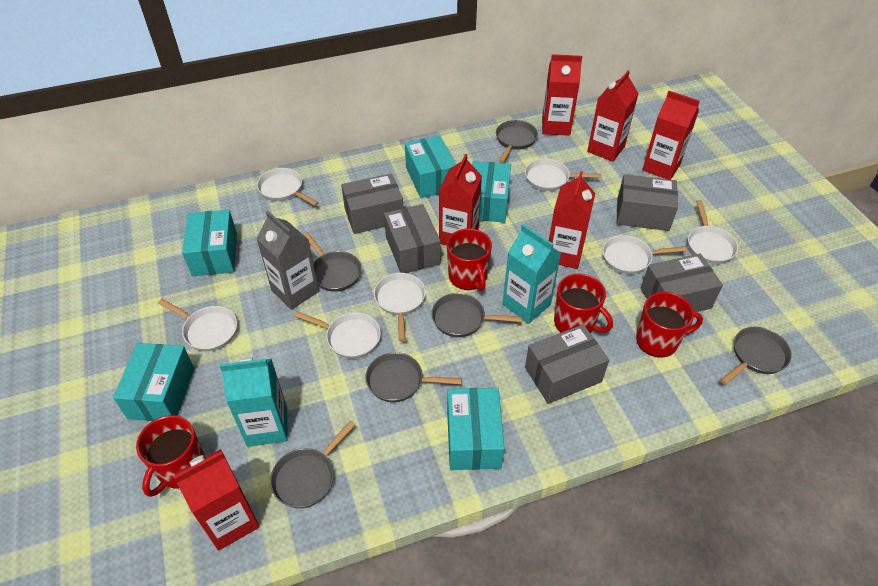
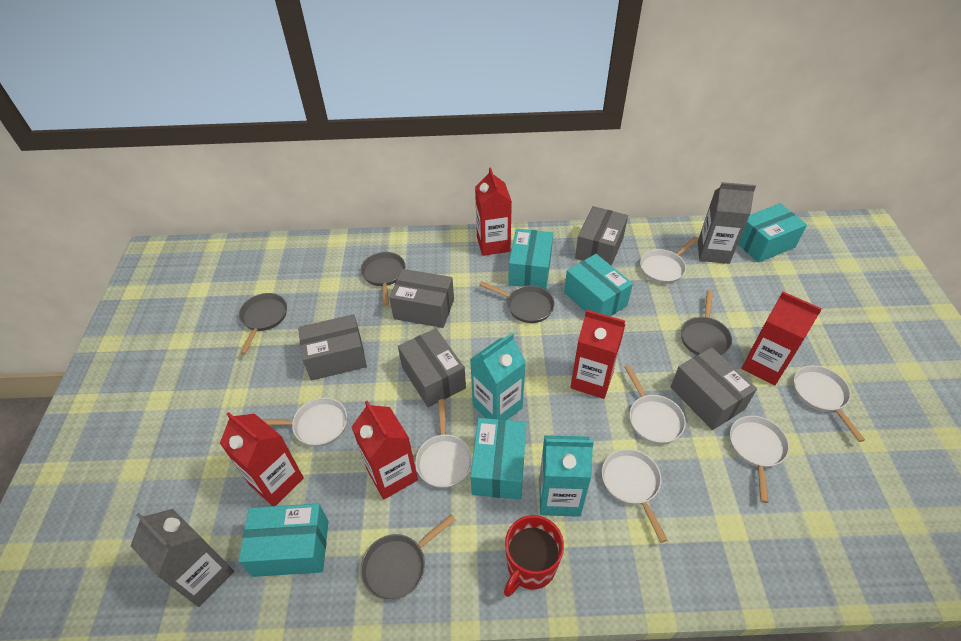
grey carton: [256,211,319,310] = 1 -> [131,509,234,607] [698,182,756,264] = 2
grey pan: [270,420,355,508] [303,232,361,292] [366,352,462,402] [432,293,522,337] [496,120,538,163] [720,327,792,385] = 6 -> [239,293,287,355] [360,514,456,600] [361,252,405,306] [479,281,555,323] [681,290,732,355] = 5
red carton: [173,449,260,551] [439,154,482,245] [542,54,582,136] [549,171,595,269] [587,70,639,162] [642,91,700,180] = 6 -> [220,412,304,506] [352,401,418,500] [475,167,512,256] [570,310,625,399] [741,292,822,386] = 5
red mug: [136,415,205,497] [447,228,492,291] [554,274,613,333] [636,292,703,358] = 4 -> [504,515,564,597] = 1

